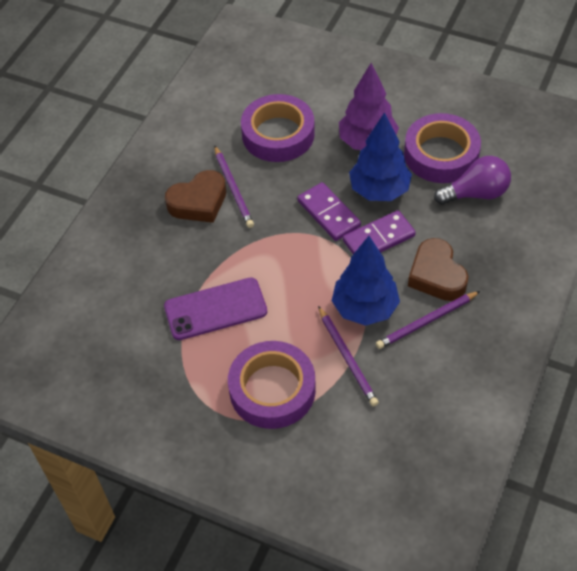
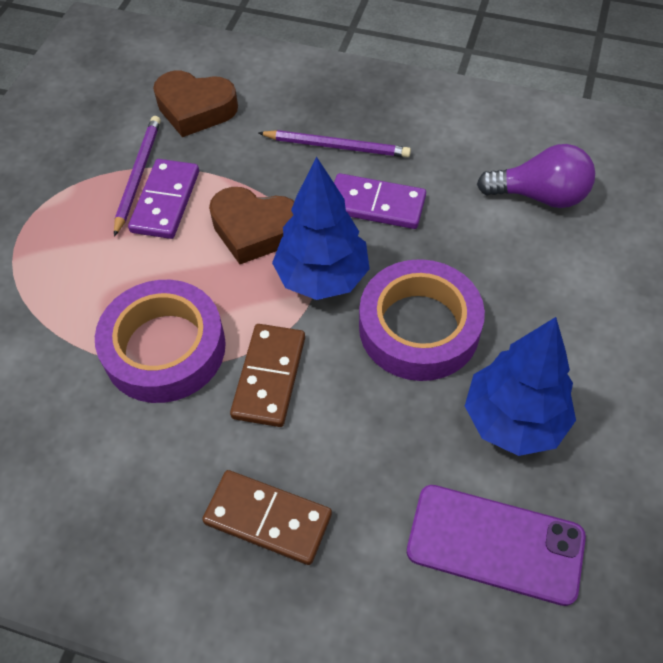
brown domino: none = 0 -> [202,470,332,565] [230,324,305,427] = 2
purple pencil: [214,145,254,228] [318,306,379,406] [376,291,480,349] = 3 -> [114,116,161,237] [259,130,411,157] = 2
purple tape: [228,341,316,429] [241,94,315,162] [404,113,481,183] = 3 -> [95,280,226,403] [359,259,485,381] = 2
purple tree: [339,63,399,150] = 1 -> none = 0

